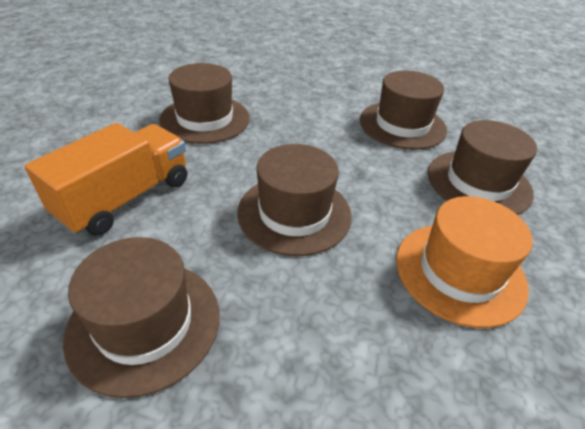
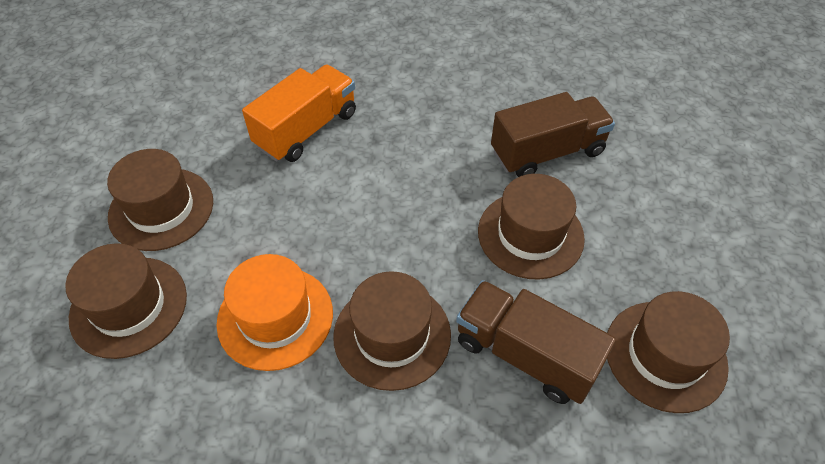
brown truck: none = 0 -> [456,280,616,404] [491,92,615,177] = 2

